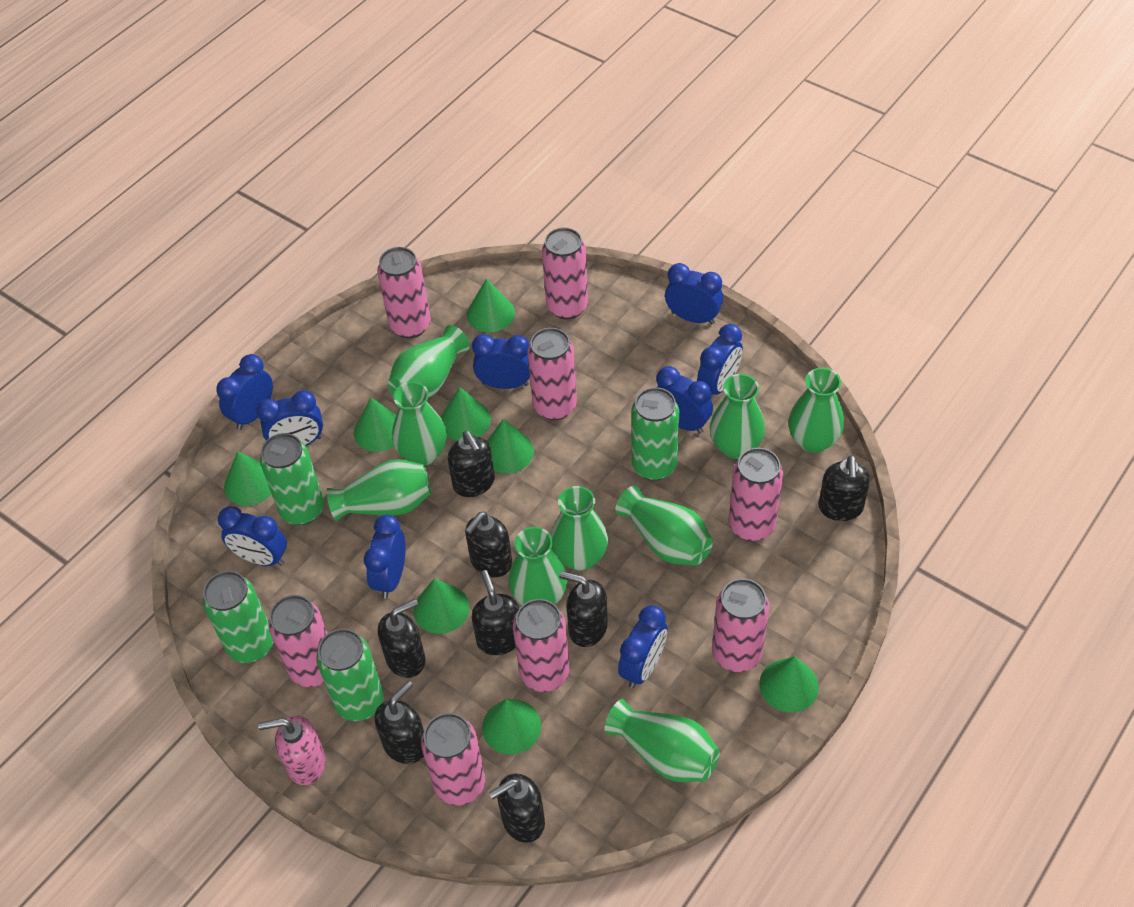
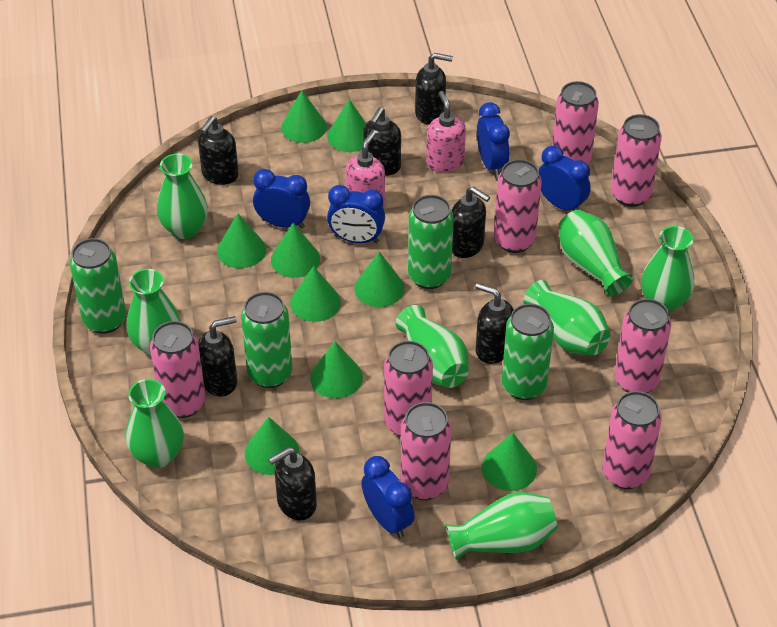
black soap dispenser: [374,680,424,764] [378,599,425,678] [448,431,495,497] [465,512,512,577] [472,570,519,655] [489,773,545,843] [559,571,608,647] [818,455,870,521] = 8 -> [198,116,239,185] [198,316,237,397] [268,447,317,520] [363,107,401,176] [415,53,453,125] [452,186,490,258] [475,283,514,364] = 7
blue clock: [216,354,273,430] [218,506,287,566] [256,390,323,446] [364,514,406,598] [472,334,530,389] [618,605,667,688] [656,366,713,433] [665,263,723,324] [697,324,743,396] = 9 -> [253,169,310,228] [327,185,385,243] [361,456,414,538] [477,102,510,177] [539,146,591,211] = 5
green cone: [224,451,271,506] [354,398,397,452] [414,578,469,634] [441,387,491,441] [467,278,515,332] [482,699,541,754] [487,419,534,474] [759,656,819,712] = 8 -> [217,214,266,268] [245,417,299,475] [271,223,320,278] [281,91,327,143] [290,266,341,322] [310,341,363,398] [327,99,367,152] [354,251,405,307] [482,433,537,491] = 9
green vase: [326,459,431,521] [388,325,470,398] [392,382,447,466] [508,527,567,605] [551,486,608,571] [605,699,720,782] [615,485,713,565] [710,374,765,459] [788,368,844,453] = 9 -> [126,379,184,468] [127,269,181,356] [157,154,208,239] [396,305,469,388] [446,492,557,560] [524,280,611,355] [559,210,633,297] [641,226,694,312] = 8
pink soap dispenser: [258,715,326,785] = 1 -> [346,131,385,207] [426,91,466,172] = 2

